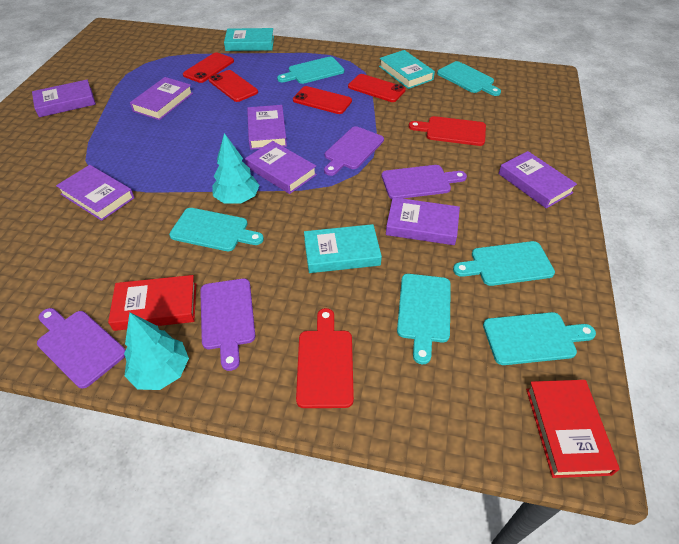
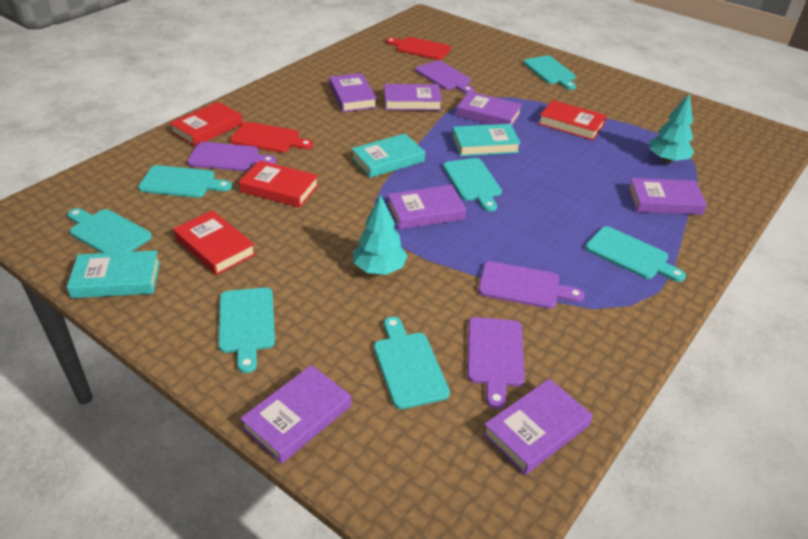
red book: [108,275,196,331] [526,380,620,478] = 2 -> [169,102,243,147] [173,210,256,275] [239,160,319,208] [538,100,607,140] = 4
red phone: [183,52,234,83] [209,70,258,102] [293,86,352,114] [348,74,406,102] = 4 -> none = 0
turquoise cutting board: [169,208,264,251] [277,57,344,84] [397,274,451,364] [437,61,501,96] [453,241,555,286] [483,312,596,365] = 6 -> [68,208,152,253] [138,165,232,198] [218,288,275,373] [374,317,450,409] [443,158,502,212] [523,55,576,90] [585,226,686,282] = 7

